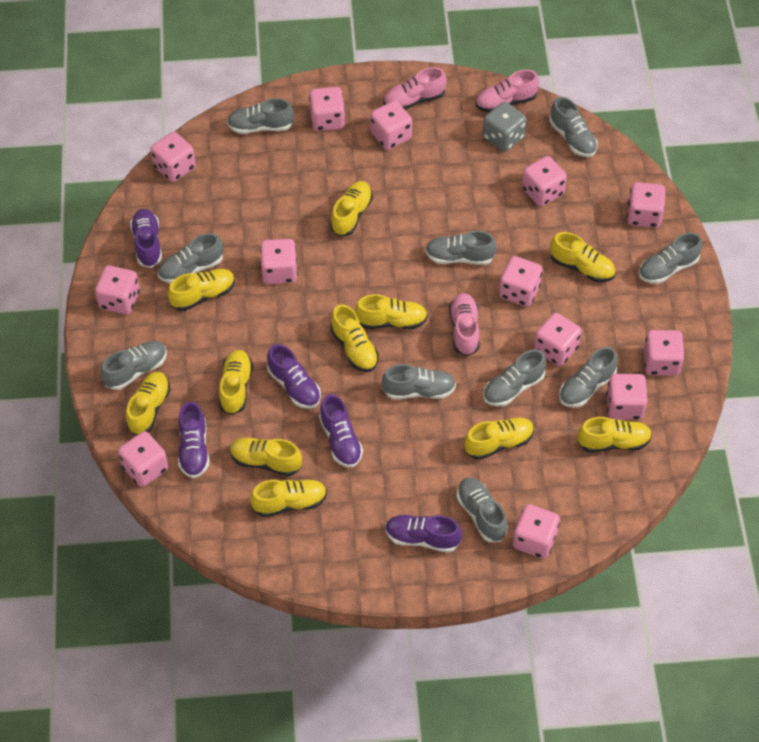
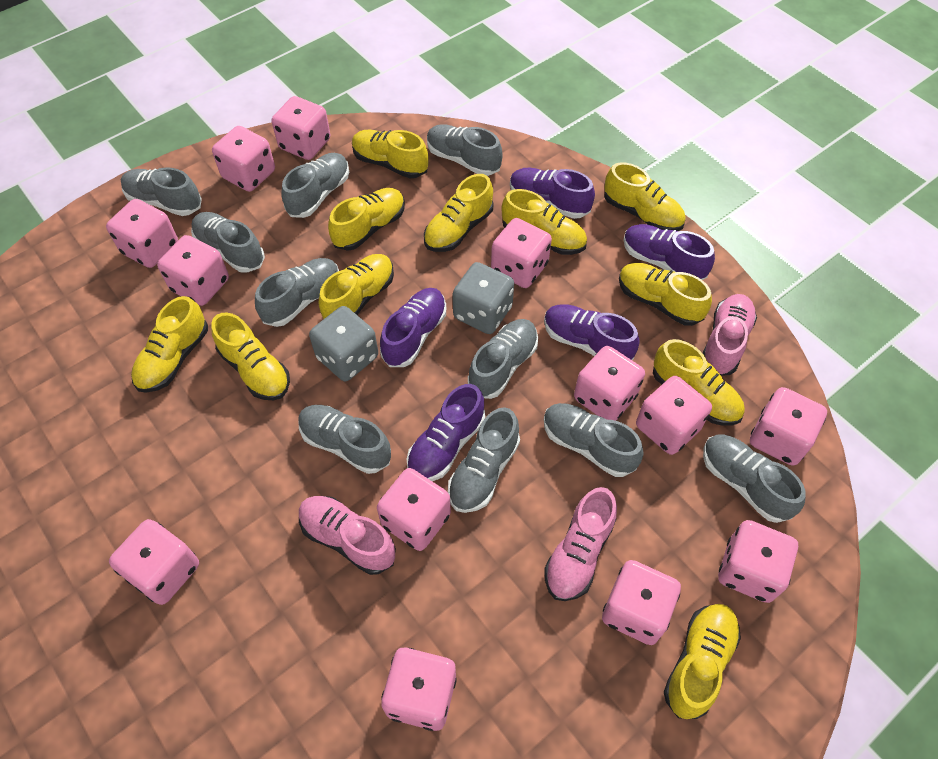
grey dice: [483,102,526,152] = 1 -> [309,306,378,381] [453,262,514,334] = 2

